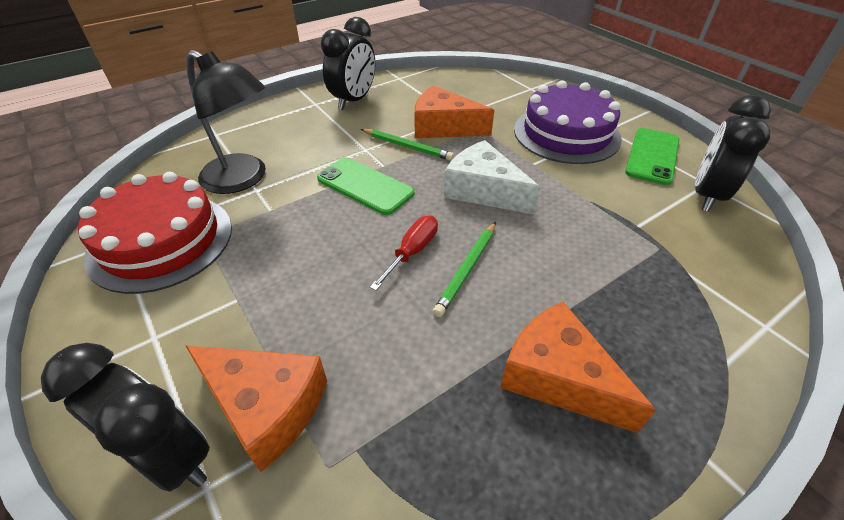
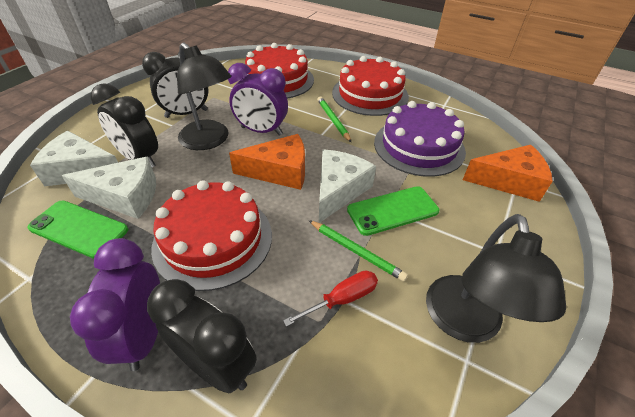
black lamp: [186,50,266,194] = 1 -> [177,42,231,150] [426,214,566,343] = 2
orange cheese: [185,345,327,472] [414,85,494,138] [500,301,656,433] = 3 -> [229,134,305,190] [463,145,553,202] = 2
purple clock: none = 0 -> [70,238,160,371] [228,63,288,136] = 2
red cake: [78,172,232,294] = 1 -> [151,180,272,291] [245,43,314,98] [332,56,409,116] = 3
white cheese: [444,140,541,214] = 1 -> [30,131,118,186] [62,157,156,219] [319,150,376,223] = 3

